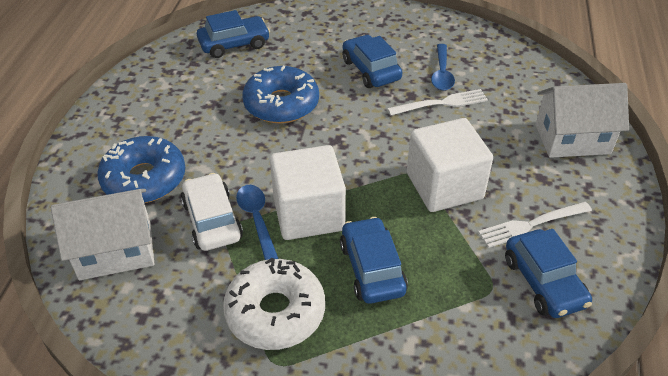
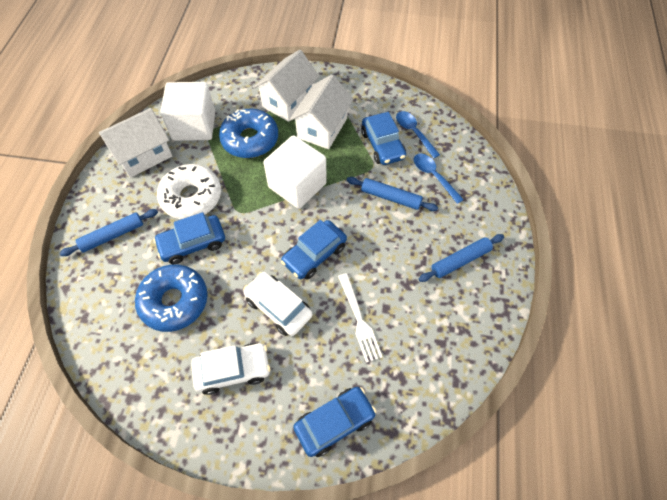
blue rolling pin: none = 0 -> [60,209,158,256] [347,177,438,211] [419,234,504,282] = 3
white car: [181,173,243,251] = 1 -> [191,343,271,395] [243,272,312,336] = 2
white fork: [387,89,488,115] [478,202,592,248] = 2 -> [338,273,382,363] = 1
white house: [51,189,154,280] [536,83,629,158] = 2 -> [99,108,172,178] [254,50,319,122] [289,75,353,149] = 3

